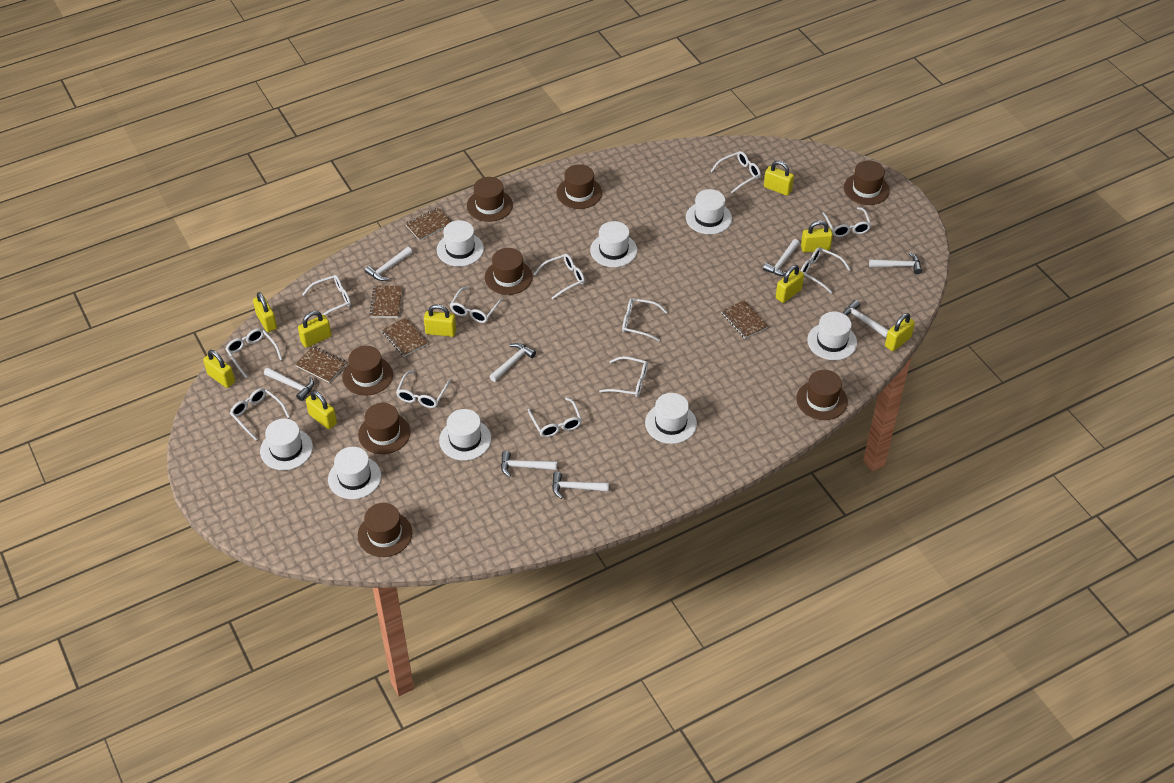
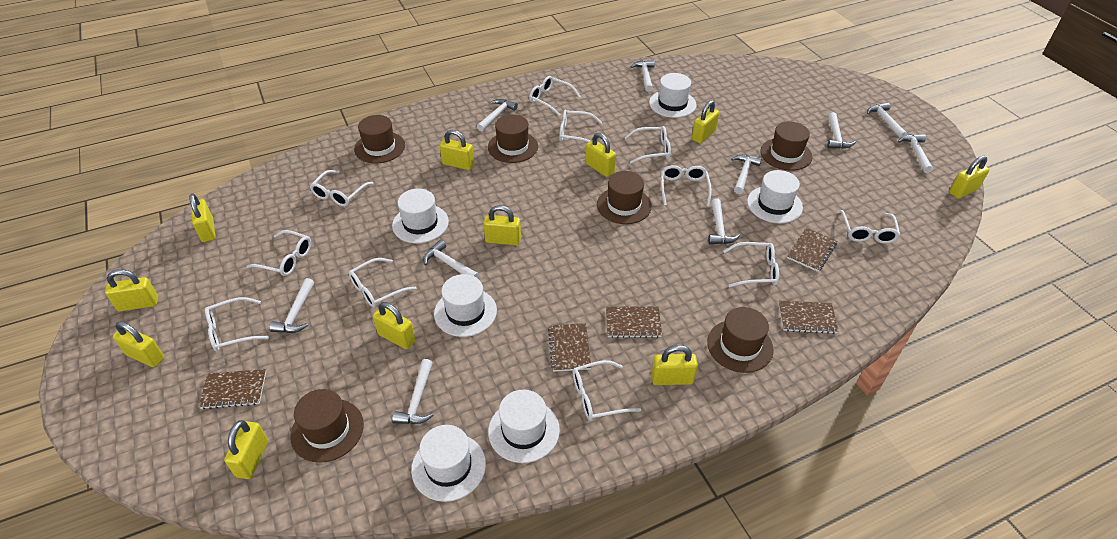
brown hat: [342,346,393,396] [358,403,410,454] [358,503,412,557] [467,177,513,222] [485,248,533,295] [557,164,602,209] [796,370,848,420] [844,161,890,205] = 8 -> [290,389,364,463] [354,115,405,163] [488,114,538,163] [597,171,652,224] [707,307,774,373] [760,121,812,171] = 6
white glasses: [225,328,282,378] [230,388,290,441] [302,275,351,315] [396,370,451,408] [450,287,503,323] [528,397,582,437] [534,254,585,300] [599,356,648,397] [622,298,667,341] [710,151,761,193] [801,247,851,294] [822,207,871,237] = 12 -> [205,297,269,351] [246,230,311,276] [310,170,373,206] [348,258,417,308] [529,76,581,116] [559,110,602,143] [573,360,641,421] [625,126,671,164] [661,165,712,206] [723,242,779,287] [840,210,900,244] = 11
white hammer: [264,367,314,401] [365,247,412,281] [489,343,536,382] [501,451,557,477] [552,472,609,499] [763,239,800,276] [843,300,888,338] [869,252,922,274] = 8 -> [269,278,314,333] [392,359,434,424] [423,240,479,278] [477,99,518,132] [631,60,655,92] [708,198,740,244] [731,155,762,194] [827,112,856,149] [867,102,907,138] [898,134,933,173] = 10
white hat: [260,418,313,470] [328,447,381,499] [437,220,484,267] [439,409,491,461] [590,221,637,267] [645,393,697,444] [686,189,732,235] [807,312,857,360] = 8 -> [392,188,449,243] [411,425,486,502] [434,274,497,337] [488,390,560,463] [649,73,697,118] [747,170,803,223] = 6
yellow padlock: [203,350,235,388] [253,292,277,332] [298,311,332,348] [306,390,337,429] [424,304,456,337] [764,161,794,196] [776,265,804,303] [801,220,833,252] [885,313,915,351] = 9 -> [105,269,158,311] [113,321,164,367] [189,194,215,242] [224,420,268,479] [373,302,416,349] [440,130,474,170] [483,205,521,245] [585,133,616,177] [651,345,698,385] [692,100,719,143] [949,156,989,199] = 11

